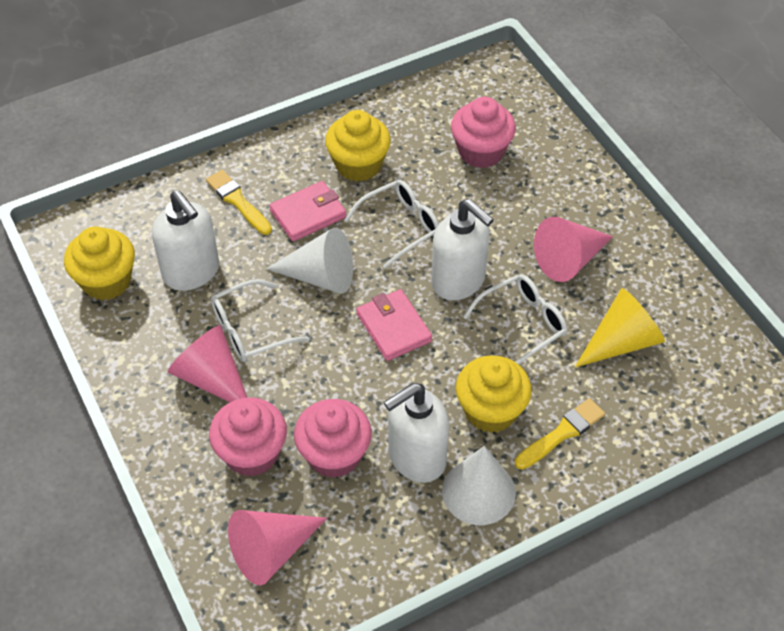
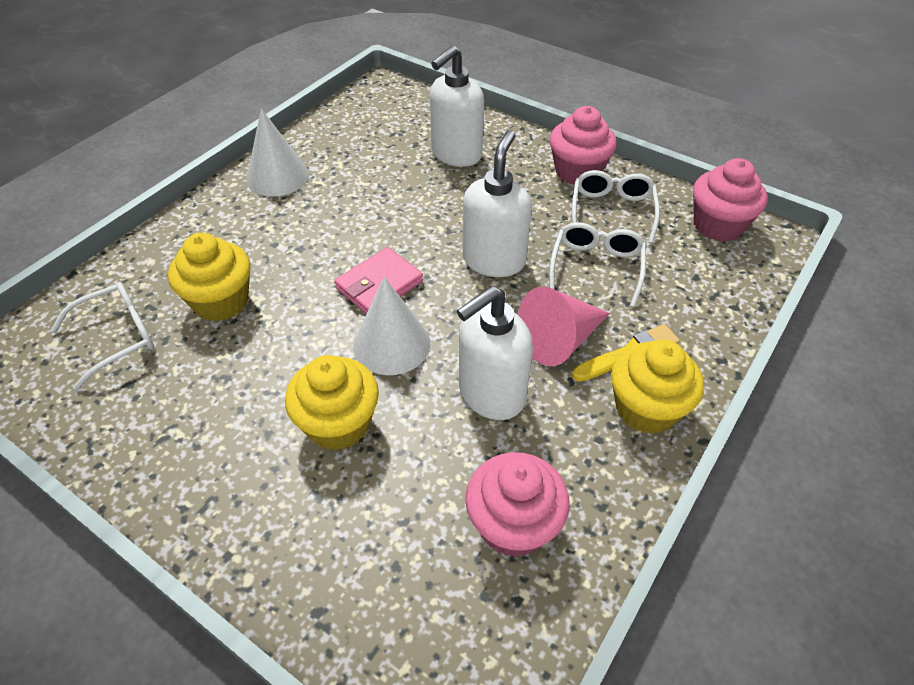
pink cone: [168,325,247,402] [228,510,327,585] [534,217,613,282] = 3 -> [518,287,610,366] = 1
pink wallet: [269,181,346,242] [356,289,432,361] = 2 -> [334,247,423,314] = 1
yellow brush: [206,170,272,235] [515,398,605,470] = 2 -> [572,324,680,381] = 1
yellow cone: [575,288,665,367] = 1 -> none = 0

